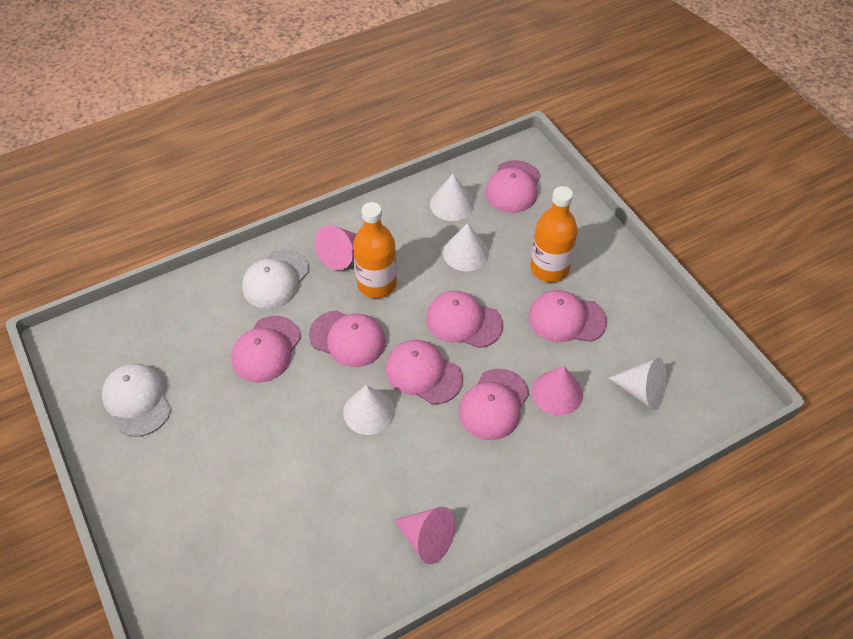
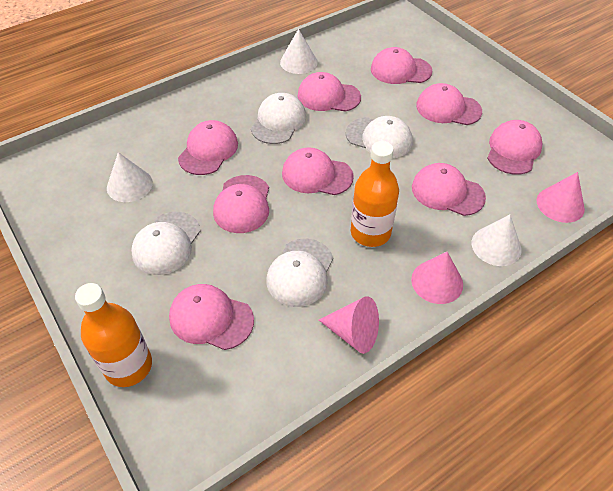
pink cap: [232,316,301,383] [309,310,386,367] [385,340,463,404] [426,291,503,348] [459,368,529,440] [485,160,540,213] [528,290,607,342] = 7 -> [169,284,254,350] [178,120,238,175] [213,175,269,233] [282,147,354,195] [297,72,361,112] [371,47,432,84] [412,163,486,216] [416,83,482,125] [487,120,542,175] = 9
white cap: [102,363,171,437] [242,249,309,309] = 2 -> [131,212,200,275] [251,93,306,144] [266,239,333,307] [346,116,412,158] = 4
white cone: [343,385,395,435] [430,174,474,221] [443,223,489,271] [609,358,667,410] = 4 -> [107,152,153,202] [280,29,318,74] [472,215,522,266] = 3

